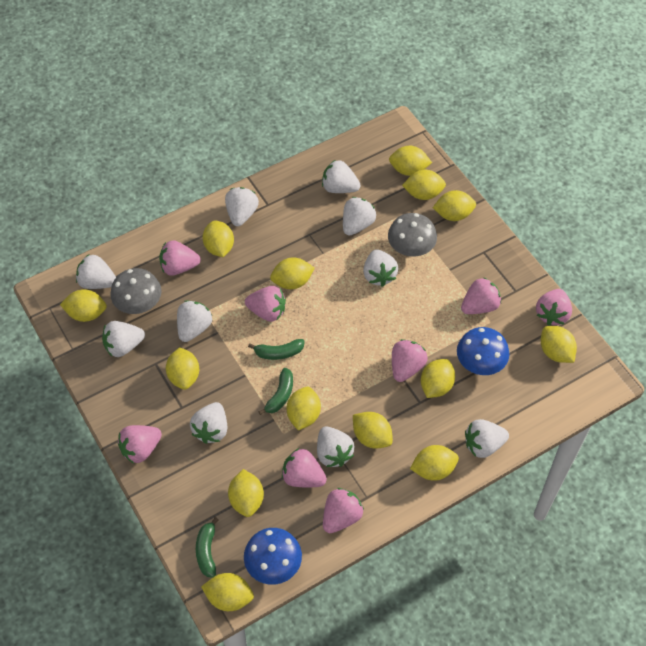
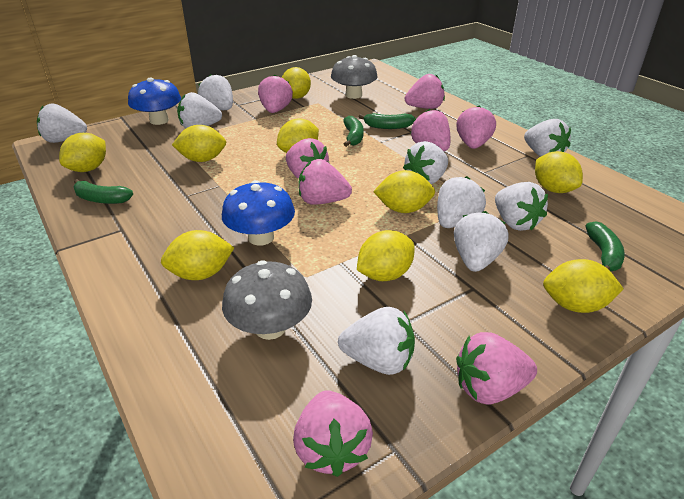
green banana: [196,517,219,578] [248,339,305,360] [258,368,293,415] = 3 -> [73,179,133,204] [343,116,364,147] [359,113,415,129] [586,221,625,271] = 4
white strawberry: [76,254,116,289] [102,321,145,357] [177,300,212,342] [190,402,227,444] [225,187,259,226] [317,426,354,467] [322,160,360,193] [343,197,376,236] [363,249,398,287] [465,419,509,458] = 10 -> [37,103,87,143] [177,92,222,128] [198,74,233,110] [338,307,415,375] [403,141,448,184] [437,176,486,228] [454,211,508,272] [495,182,548,231] [524,119,571,157] = 9
yellow lemon: [60,289,107,322] [166,347,199,390] [201,573,254,611] [202,221,234,257] [228,469,264,517] [270,258,315,289] [287,386,321,430] [353,412,393,448] [389,146,432,176] [402,170,446,200] [410,445,459,481] [421,359,455,398] [433,190,476,221] [541,326,577,363] = 14 -> [59,133,106,172] [161,230,234,280] [172,125,226,162] [277,118,319,153] [282,67,311,99] [357,230,415,281] [373,170,435,213] [535,151,583,193] [543,259,624,313] = 9

